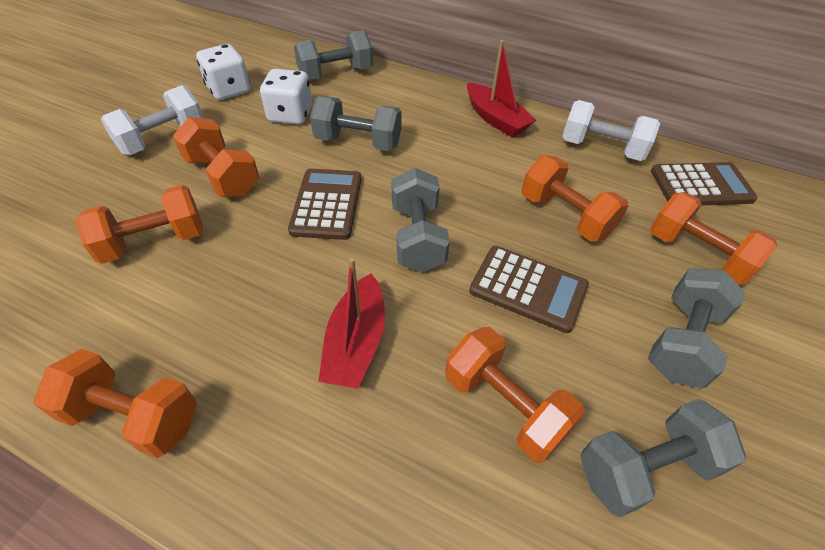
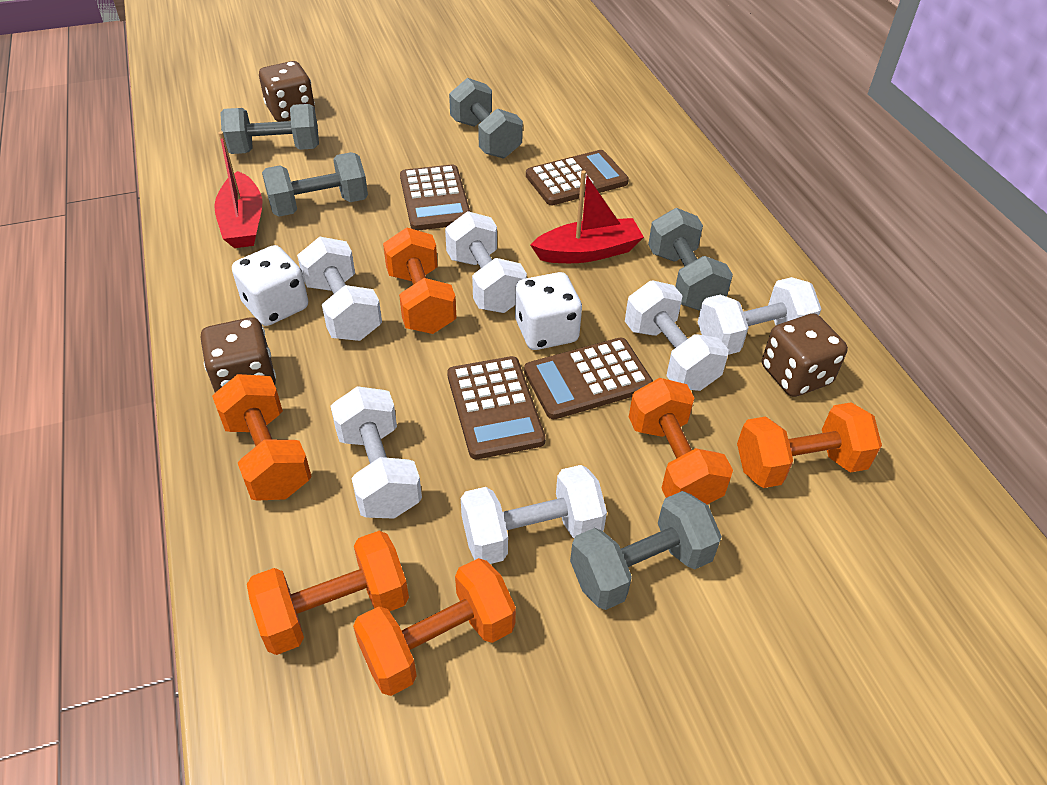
brown calculator: [288,169,362,240] [469,246,589,333] [651,162,758,206] = 3 -> [400,165,470,230] [447,356,546,459] [524,337,653,419] [526,150,629,205] = 4
brown dice: none = 0 -> [201,317,276,392] [259,61,315,122] [762,314,848,397] = 3
white dumbbell: [101,85,204,155] [562,100,660,161] = 2 -> [297,237,382,341] [330,386,422,519] [445,211,527,313] [461,465,607,564] [625,280,729,391] [698,277,821,355] = 6

